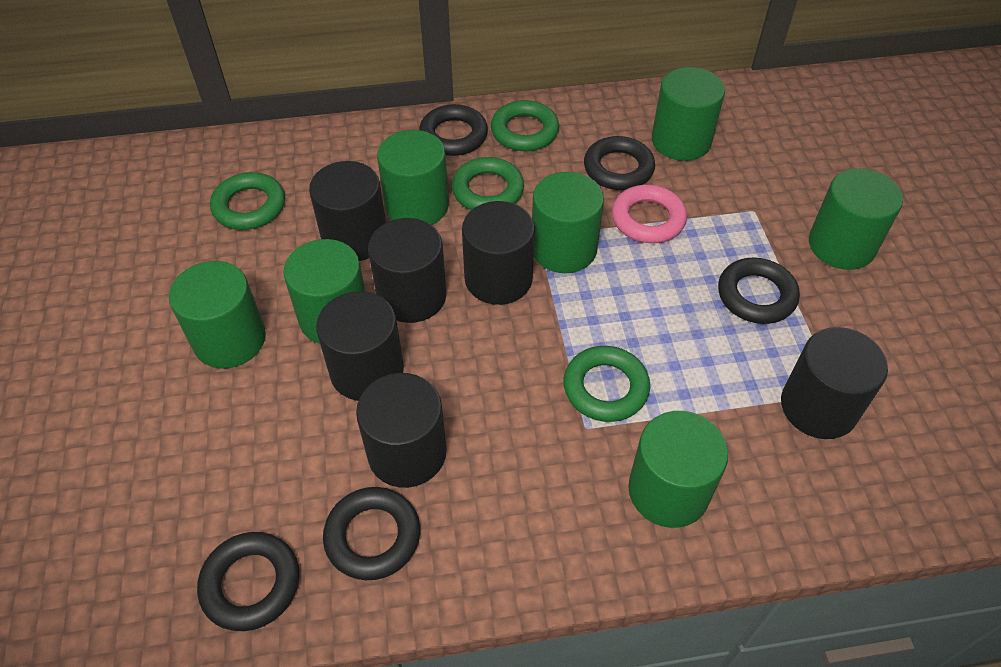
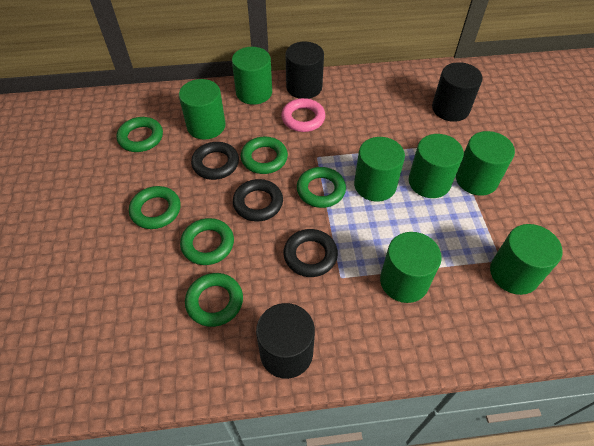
black cylinder: [309,161,386,261] [316,291,404,401] [356,373,447,488] [368,218,446,323] [462,201,535,305] [781,327,888,439] = 6 -> [256,303,315,379] [285,41,324,99] [432,62,483,122] = 3
black ring: [197,532,299,631] [323,487,420,580] [419,104,488,156] [584,136,655,190] [718,258,800,324] = 5 -> [191,142,239,180] [233,179,283,222] [283,229,338,277] = 3
green ring: [210,172,285,230] [452,157,524,210] [491,100,559,151] [563,346,650,422] = 4 -> [116,117,163,152] [129,186,181,229] [180,218,234,265] [185,273,243,327] [241,137,288,174] [297,167,346,208] = 6

